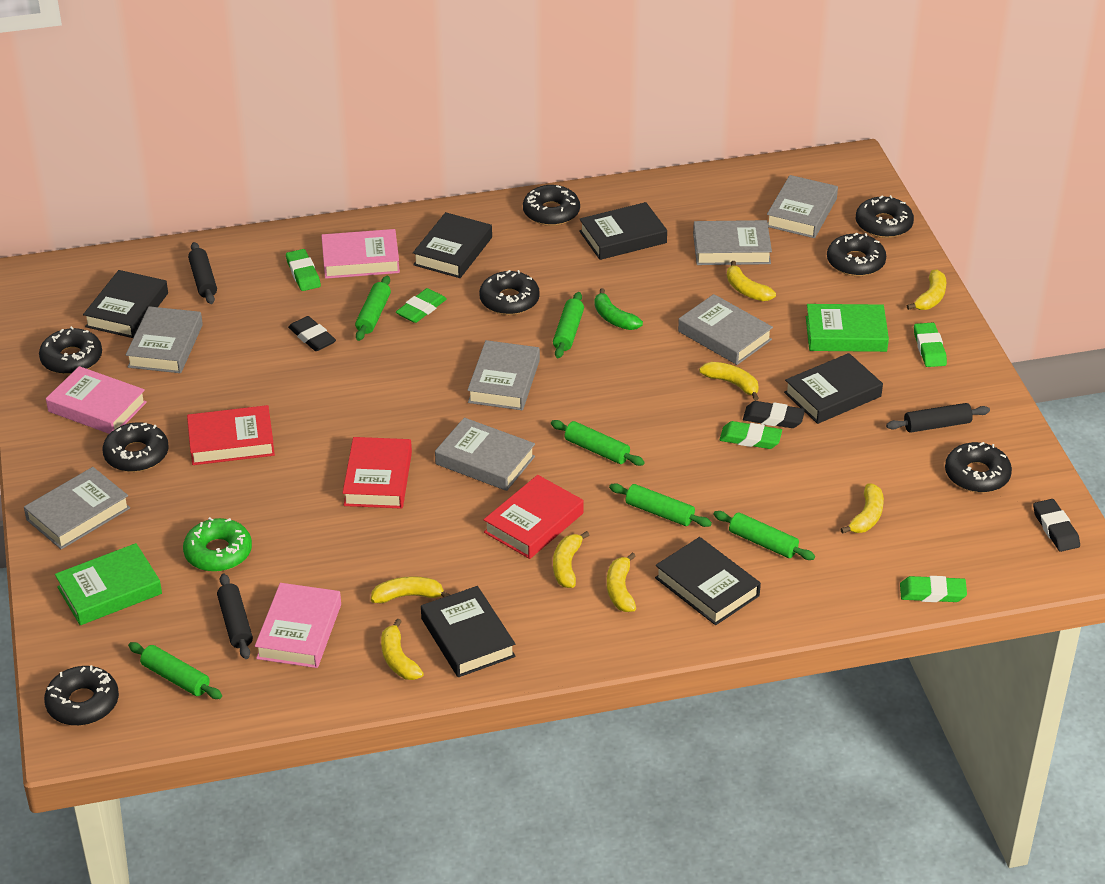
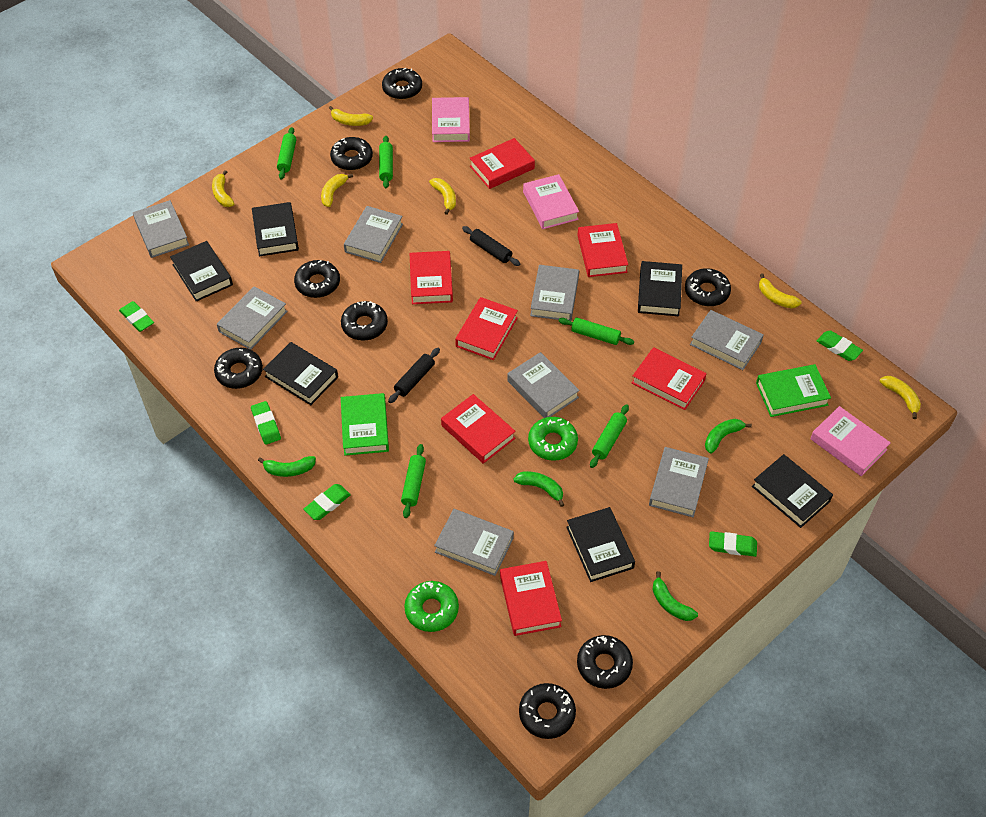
black eraser: [288,316,336,351] [743,401,805,428] [1033,499,1080,552] = 3 -> none = 0
black rolling pin: [188,242,217,304] [217,574,253,659] [886,403,990,433] = 3 -> [388,348,440,403] [462,226,520,266] = 2
green banana: [595,288,643,330] = 1 -> [258,456,316,477] [513,471,564,507] [652,571,698,621] [705,419,752,454] = 4
green donut: [183,517,252,572] = 1 -> [404,581,459,632] [528,417,578,461] = 2
green rolling pin: [128,642,222,699] [355,276,391,341] [551,420,645,466] [553,292,584,358] [609,483,712,527] [714,511,815,560] = 6 -> [277,127,296,179] [379,136,393,188] [401,444,426,518] [558,317,634,345] [590,404,629,468] = 5
grey book: [24,467,130,549] [126,306,203,373] [435,417,535,491] [468,340,540,410] [678,294,773,365] [693,220,772,265] [767,175,838,238] = 7 -> [133,200,189,258] [217,286,288,350] [344,206,403,263] [434,509,514,576] [507,352,580,418] [530,265,579,321] [649,447,709,517] [690,310,763,370] = 8
red book: [187,405,275,465] [343,437,412,509] [484,475,584,559] = 3 -> [410,251,453,304] [441,394,516,464] [455,297,518,360] [470,138,535,189] [500,561,562,636] [577,223,628,277] [632,347,707,410] = 7
yellow banana: [371,576,450,603] [381,619,424,680] [553,531,589,588] [607,553,636,612] [699,362,759,401] [727,261,776,301] [841,483,884,534] [907,270,946,310] = 8 -> [212,170,234,207] [321,174,353,207] [329,106,373,126] [429,178,456,215] [759,273,802,308] [880,376,921,419] = 6

